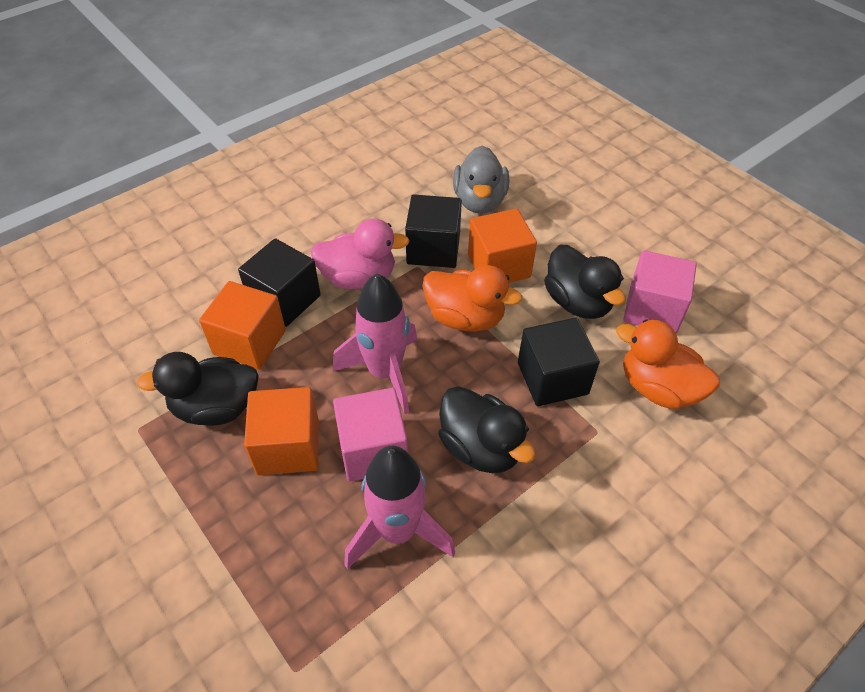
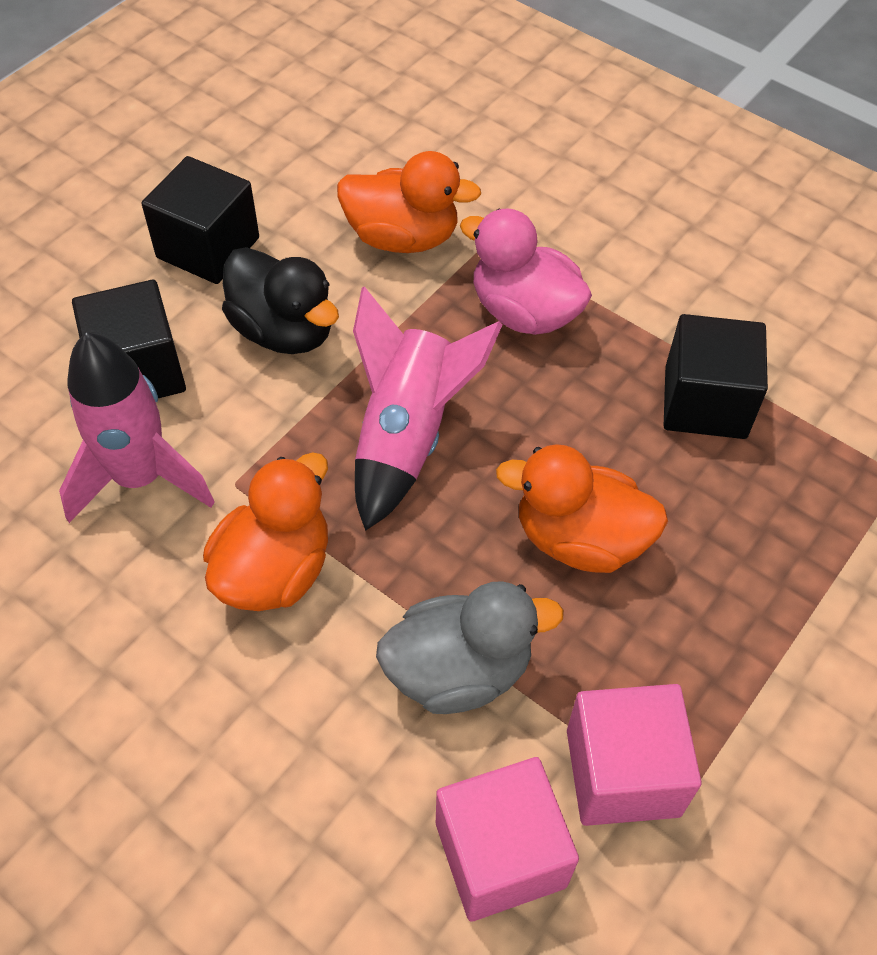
black duck: [137,352,259,426] [439,386,536,473] [544,245,626,319] = 3 -> [222,247,339,354] = 1
orange cube: [199,281,286,370] [244,387,319,475] [468,209,537,283] = 3 -> none = 0
orange duck: [423,265,522,332] [616,319,719,409] = 2 -> [203,452,328,611] [337,151,481,253] [496,444,668,573] = 3

